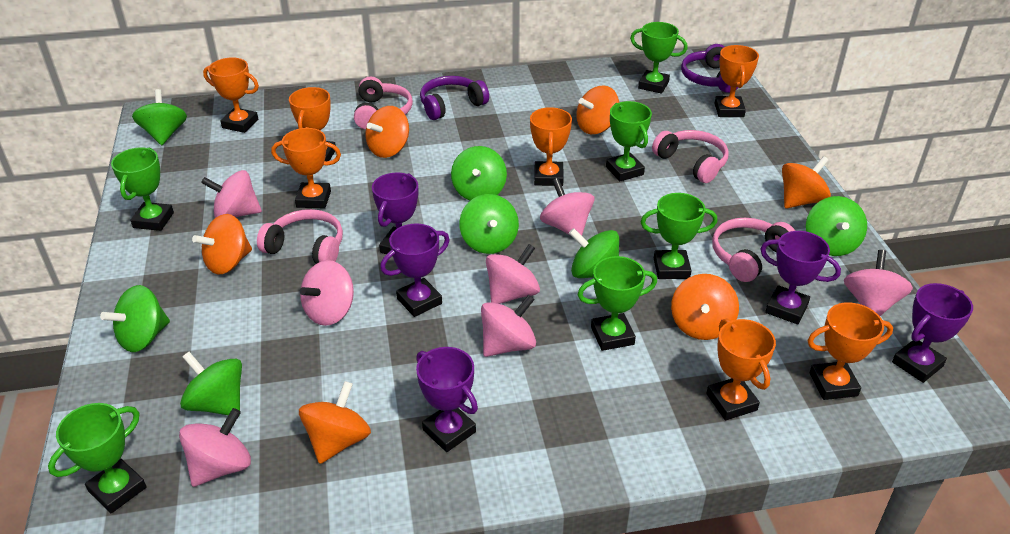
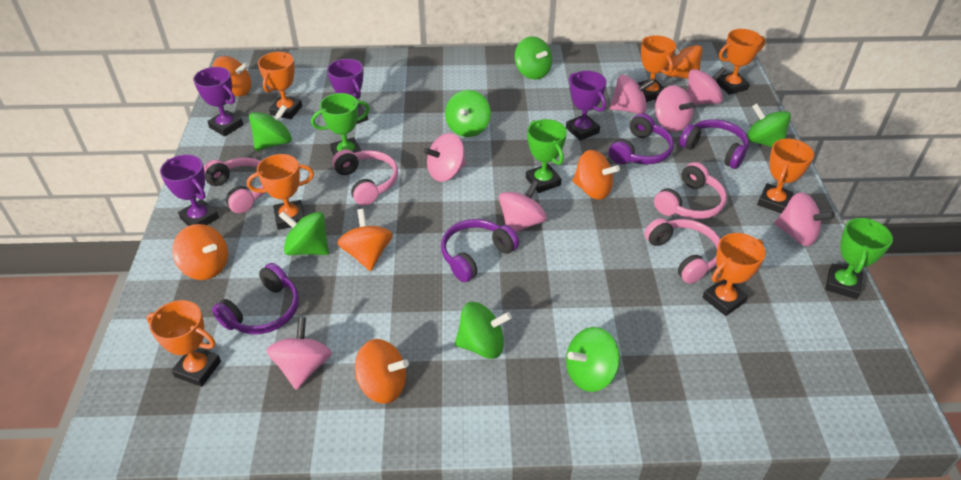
green trophy: [48,403,147,513] [111,147,174,231] [577,256,657,351] [606,101,652,181] [630,22,688,94] [641,193,717,279] = 6 -> [311,93,370,155] [526,119,567,193] [826,218,893,299] = 3
purple headphones: [420,76,489,120] [681,44,738,93] = 2 -> [212,263,299,334] [441,219,519,282] [609,113,674,164] [679,119,749,169] = 4
purple trophy: [372,173,418,254] [380,223,450,317] [416,347,478,452] [760,231,841,324] [892,283,973,383] = 5 -> [160,154,219,226] [193,67,244,137] [327,59,368,124] [566,71,607,141] = 4

